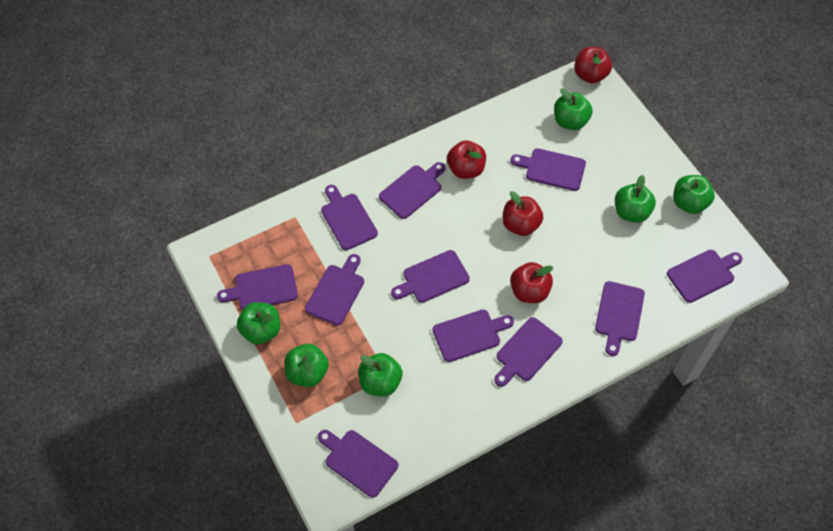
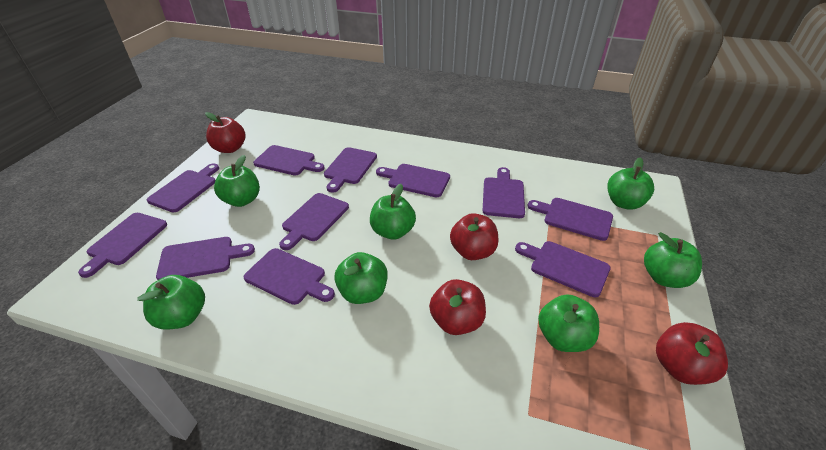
green apple: [237,302,280,344] [285,344,329,387] [358,353,403,397] [554,88,593,130] [615,175,656,223] [673,175,715,214] = 6 -> [137,275,205,330] [214,155,260,207] [334,252,388,304] [370,184,416,240] [538,295,599,352] [607,157,654,210] [644,232,702,288] = 7

